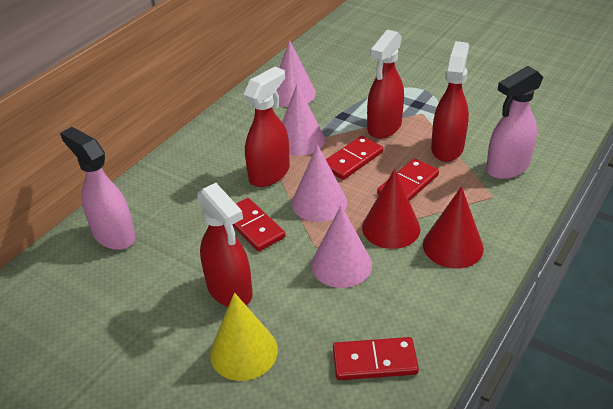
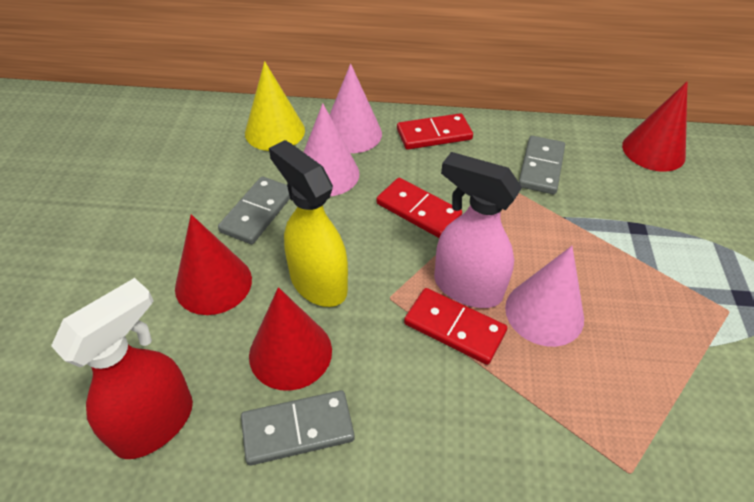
grey domino: none = 0 -> [218,177,290,244] [241,390,355,466] [519,136,565,194] = 3
pink cone: [276,40,316,107] [282,84,325,156] [292,144,347,222] [311,205,372,288] = 4 -> [304,103,359,196] [329,64,382,153] [505,246,584,347] = 3
pink spray bottle: [60,127,136,250] [486,66,543,179] = 2 -> [434,152,522,308] = 1
red cone: [362,169,420,249] [423,186,484,268] = 2 -> [175,214,252,315] [249,287,332,391] [622,82,687,172] = 3
red domino: [233,198,285,251] [326,136,383,180] [333,337,419,380] [377,158,439,201] = 4 -> [376,178,462,238] [397,113,473,150] [404,288,507,365] = 3
red spray bottle: [197,183,252,307] [244,67,290,187] [367,29,404,139] [431,41,469,162] = 4 -> [51,278,193,459] = 1
yellow spray bottle: none = 0 -> [269,140,348,307] = 1

